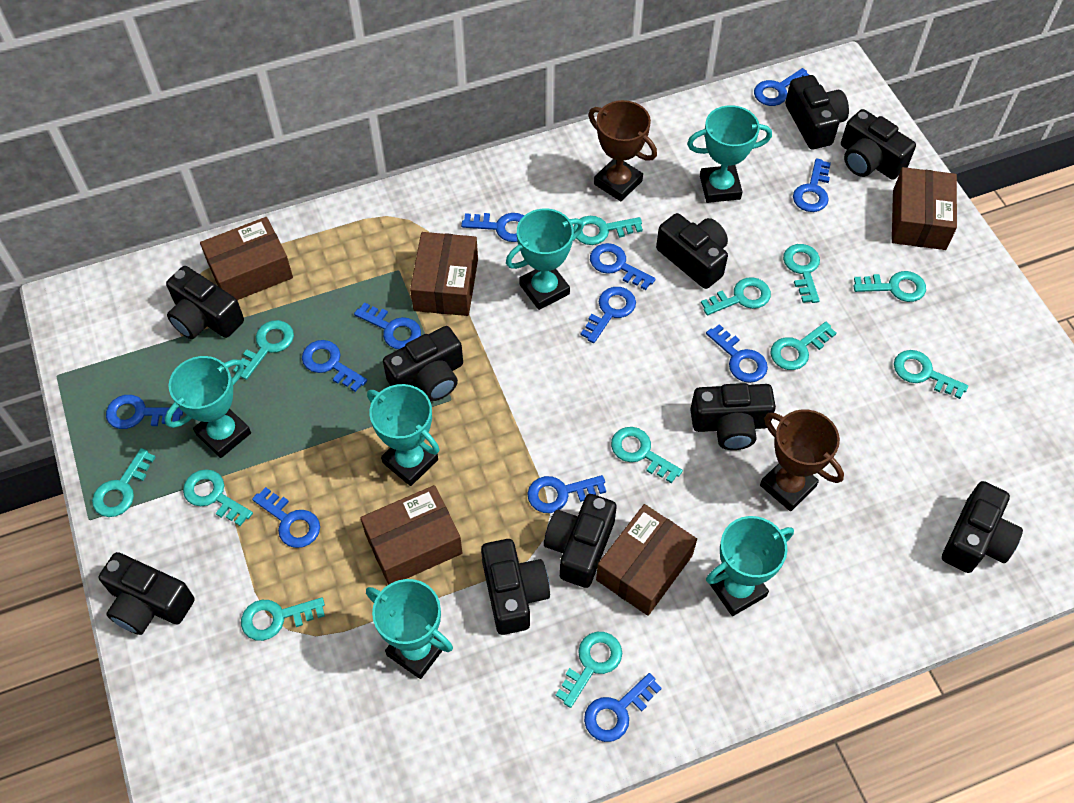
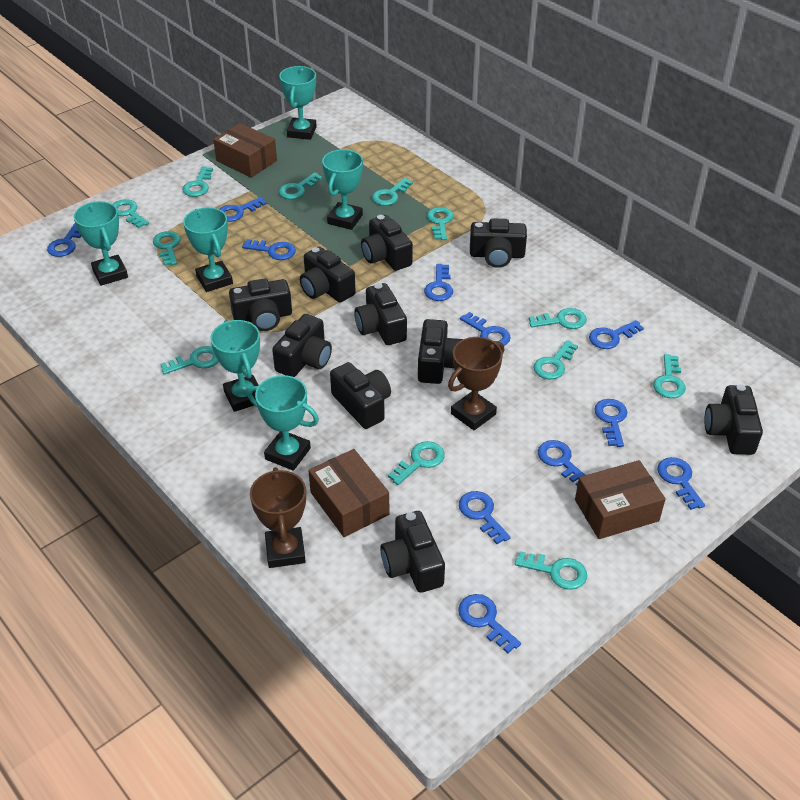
blue key: [106,395,183,429] [252,487,320,548] [302,340,367,392] [354,302,421,349] [461,213,524,242] [527,475,606,513] [581,287,636,343] [584,673,662,742] [590,243,656,290] [706,324,768,383] [754,68,809,106] [793,158,831,212] = 12 -> [47,223,81,257] [219,197,267,222] [242,239,296,260] [424,264,453,301] [458,594,521,653] [459,491,511,544] [460,312,511,346] [538,440,585,486] [589,320,644,349] [594,399,627,447] [657,457,705,510] = 11
brown box: [200,217,293,300] [360,485,463,585] [410,232,478,316] [596,504,697,616] [892,167,957,250] = 5 -> [213,123,277,178] [308,449,389,537] [575,460,666,539] = 3

